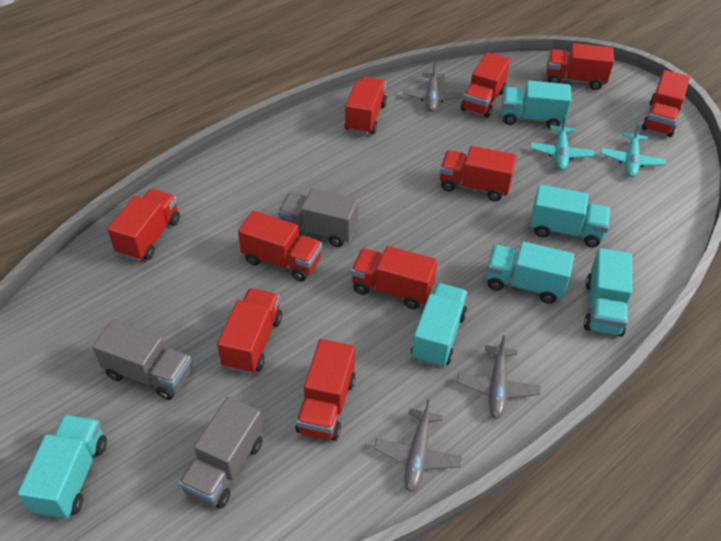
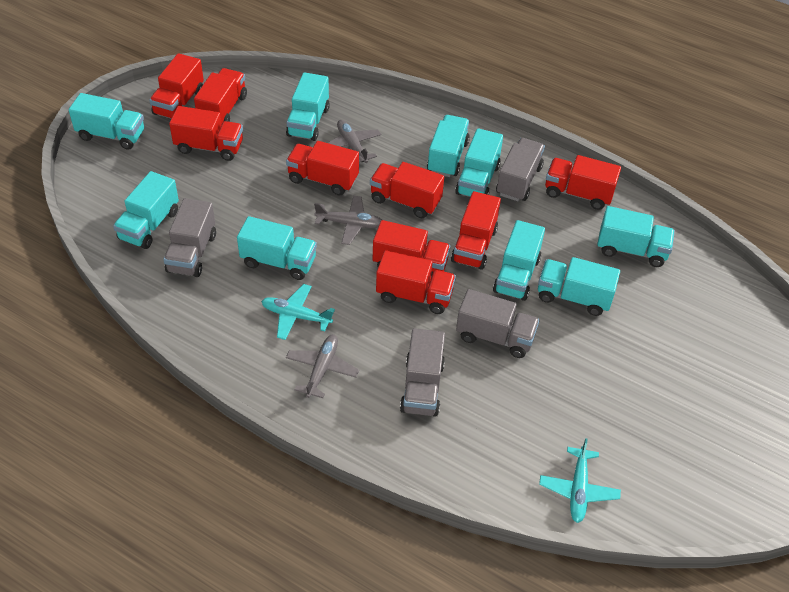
grey truck: [92,320,192,400] [179,397,263,509] [278,188,358,247] = 3 -> [163,198,216,277] [400,328,445,417] [456,289,540,358] [496,138,545,201] = 4
red truck: [107,189,180,261] [217,288,282,374] [238,211,322,282] [295,339,356,441] [345,77,387,135] [351,246,437,309] [440,146,517,201] [461,52,510,118] [547,43,614,90] [642,70,690,137] = 10 -> [149,53,204,119] [169,106,243,161] [194,68,247,123] [286,141,359,195] [370,162,444,218] [373,220,450,277] [376,250,456,314] [451,191,501,270] [545,155,621,210] = 9
turquoise truck: [18,415,107,519] [411,283,468,367] [486,241,574,304] [501,81,571,129] [530,184,611,247] [584,248,632,337] = 6 -> [69,93,144,150] [113,171,179,249] [237,216,317,280] [286,72,330,141] [427,115,470,177] [455,128,503,197] [493,220,545,301] [538,257,620,316] [597,206,675,267] = 9

